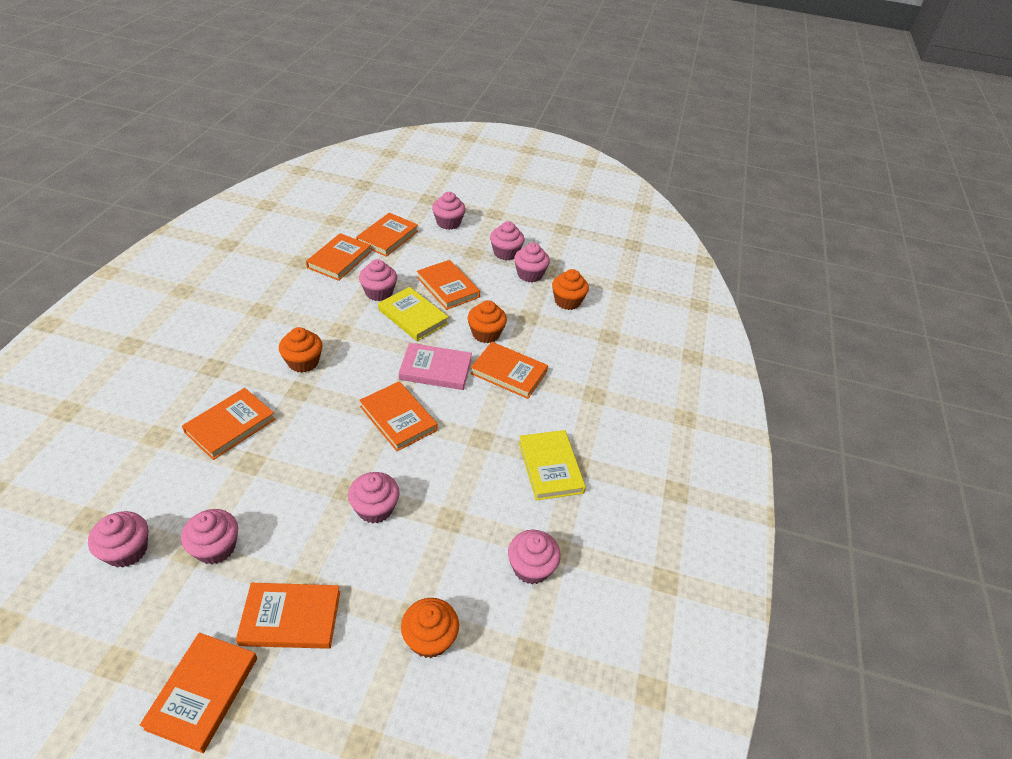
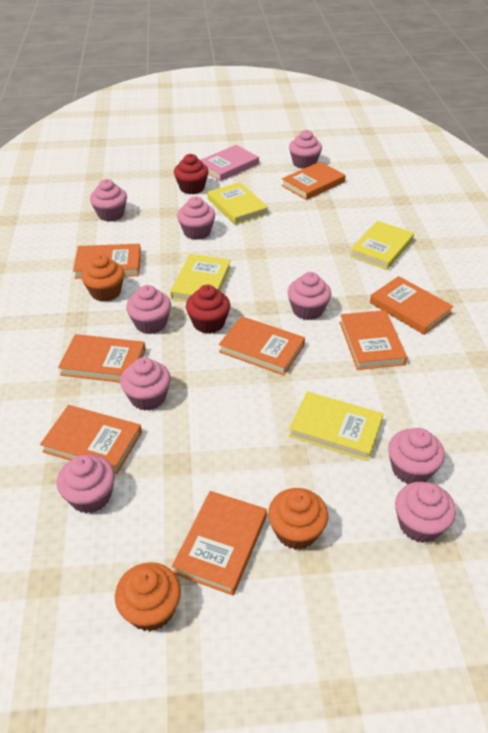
orange cupcake: [279,327,323,373] [401,598,459,658] [468,300,507,343] [552,269,589,310] = 4 -> [81,254,124,302] [115,562,181,632] [268,488,328,550] = 3
pink cupcake: [88,511,148,568] [181,509,238,565] [348,472,399,524] [359,259,397,301] [432,192,466,230] [490,221,525,260] [508,530,561,584] [514,243,550,282] = 8 -> [57,455,115,513] [90,179,127,221] [120,357,171,411] [126,285,171,334] [177,196,215,240] [288,272,331,320] [289,130,322,169] [388,428,445,484] [395,482,456,543] = 9
red cupcake: none = 0 -> [174,154,209,194] [186,285,230,334] = 2
yellow book: [378,287,448,341] [518,430,586,501] = 2 -> [170,254,231,302] [207,182,269,225] [289,392,383,461] [349,221,414,270] = 4

